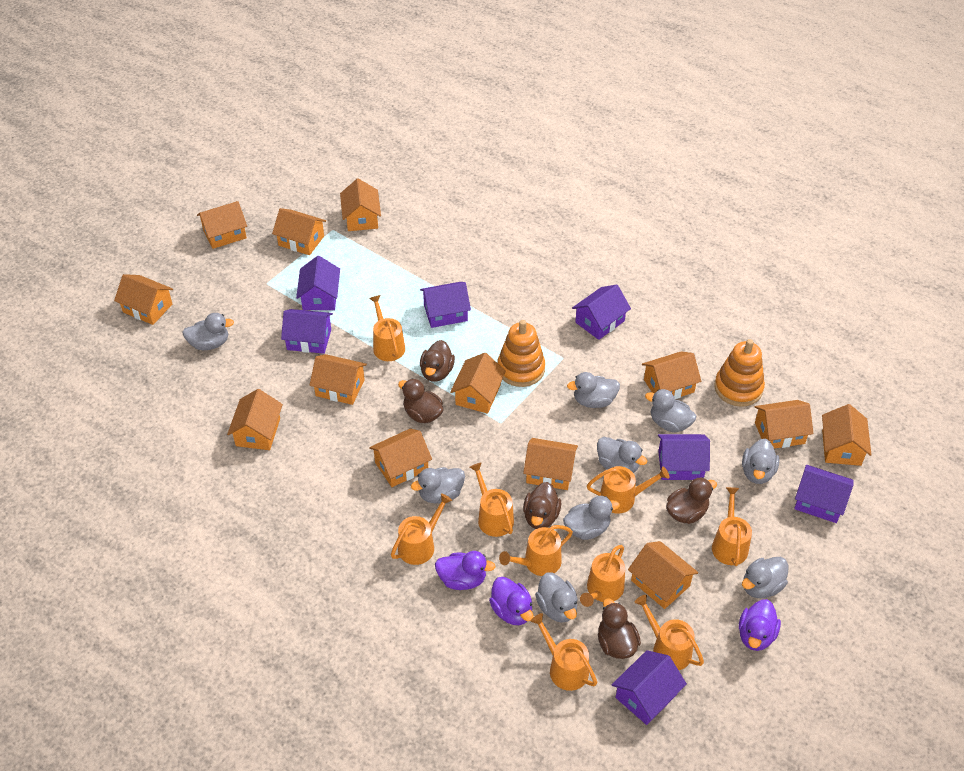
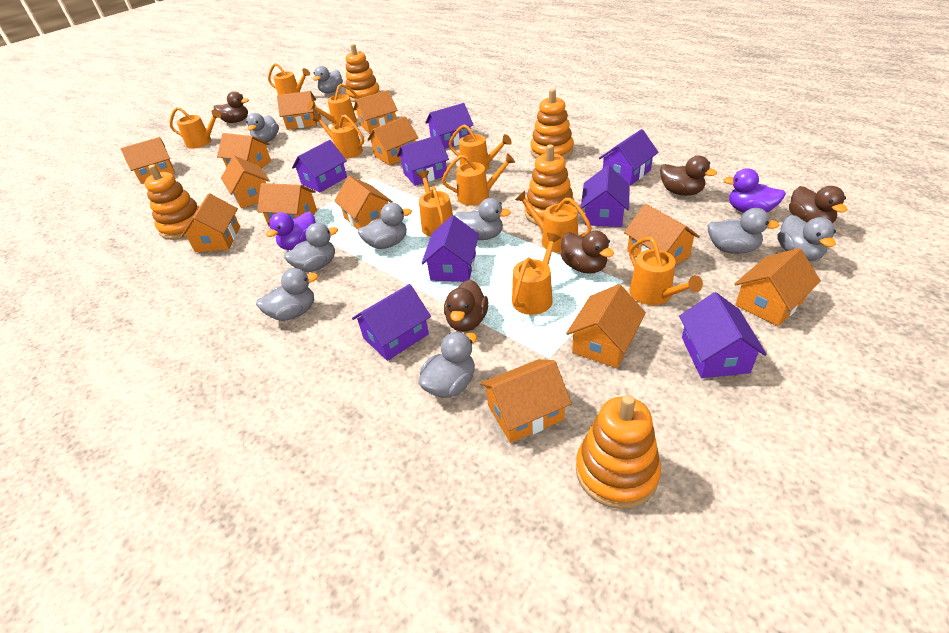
orange stacking toy: [497,320,545,387] [714,339,765,407] = 2 -> [144,164,199,240] [346,44,380,102] [525,144,574,225] [530,89,574,159] [576,395,661,509] = 5
orange watering can: [369,295,405,361] [391,493,452,565] [470,462,514,537] [499,525,573,576] [531,613,597,691] [580,545,625,607] [587,466,669,514] [634,595,704,670] [712,487,752,566] = 9 -> [170,107,221,149] [268,63,310,95] [307,84,359,126] [313,113,364,159] [417,170,453,237] [442,153,515,205] [449,125,511,171] [512,233,561,315] [515,191,592,253] [629,237,703,305] = 10
purple duck: [435,551,496,590] [489,577,534,625] [739,599,781,651] = 3 -> [266,212,316,250] [723,168,786,213] = 2
purple house: [281,309,333,354] [296,256,340,310] [420,282,471,328] [572,285,631,340] [612,650,687,725] [658,434,710,480] [794,465,854,523] = 7 -> [292,140,347,192] [352,284,431,361] [397,135,449,186] [421,215,479,282] [425,103,474,149] [581,165,630,227] [599,129,658,186] [679,292,767,378] = 8

